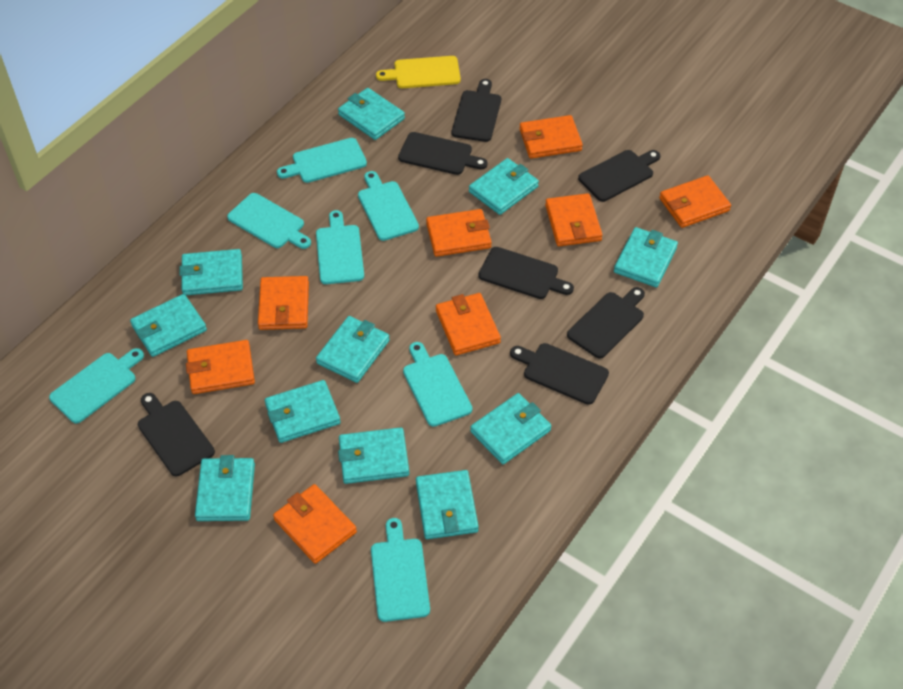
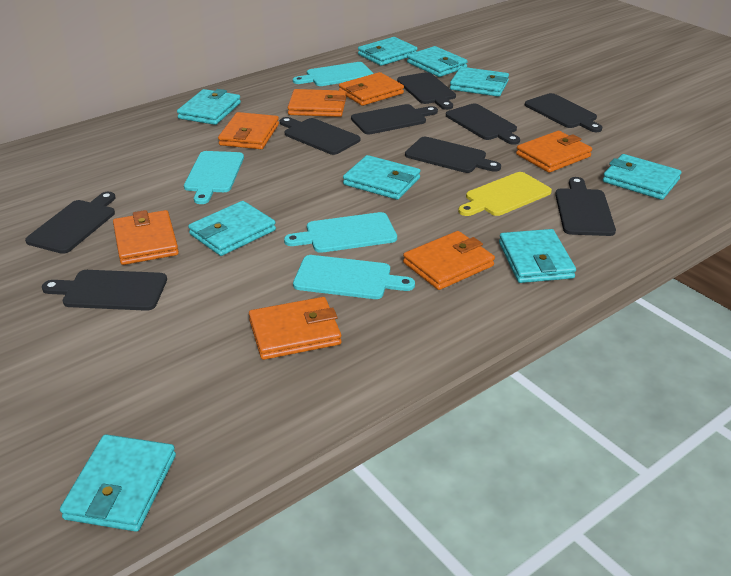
black cutting board: [138,393,215,476] [398,132,488,175] [451,79,501,142] [478,247,574,299] [510,343,609,405] [567,287,645,359] [578,150,660,202] = 7 -> [25,192,115,254] [42,270,167,311] [280,117,360,155] [351,104,438,134] [397,72,456,110] [405,137,501,173] [446,103,520,145] [525,93,602,132] [555,177,616,236] = 9
orange wallet: [186,340,255,394] [258,276,309,330] [273,484,357,564] [426,209,492,257] [436,293,501,355] [519,115,583,159] [545,193,602,246] [659,175,731,228] = 8 -> [113,210,179,265] [218,112,279,149] [249,297,342,360] [288,89,346,117] [339,72,404,106] [403,231,495,290] [516,131,592,173] = 7
turquoise cutting board: [49,348,144,423] [227,193,311,249] [277,138,367,183] [316,210,364,284] [358,171,419,241] [371,518,430,622] [403,342,472,427] = 7 -> [184,151,244,204] [284,212,397,253] [293,62,374,86] [293,255,415,299] = 4
turquoise wallet: [130,294,207,357] [179,249,243,295] [195,455,255,521] [265,380,341,443] [316,316,390,383] [338,88,405,140] [338,427,409,484] [416,470,479,539] [469,158,539,215] [470,393,551,464] [614,227,678,287] = 11 -> [60,434,176,532] [177,89,241,125] [188,201,276,256] [343,155,420,200] [358,37,418,66] [407,46,468,77] [450,67,509,97] [499,229,576,283] [603,154,681,200] = 9

